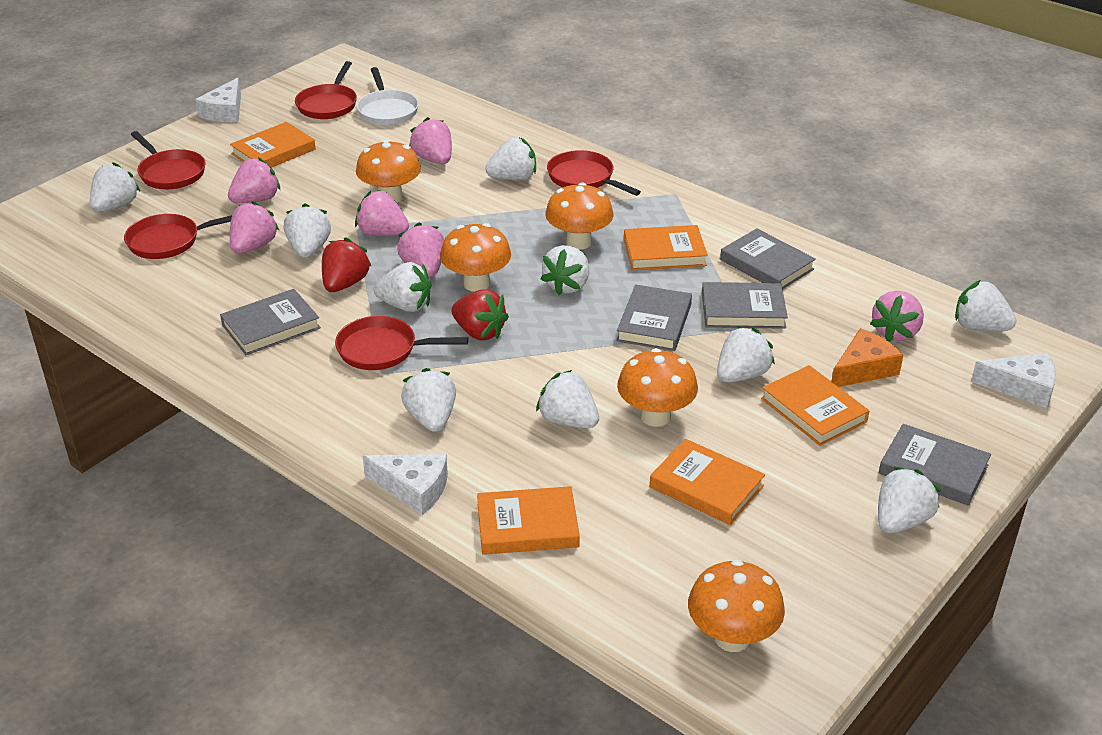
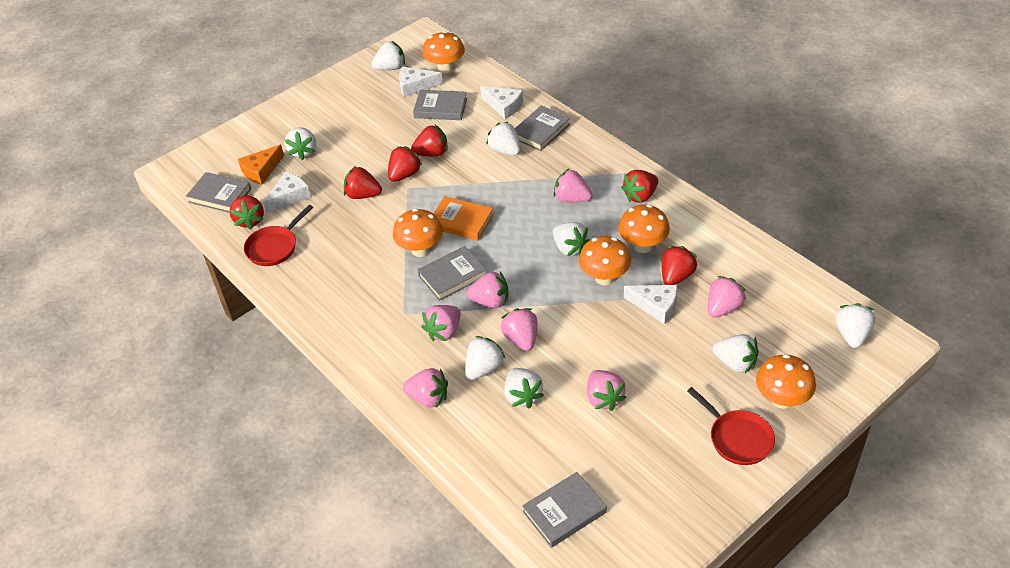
orange book: [230,122,316,168] [477,486,580,555] [624,225,708,270] [650,439,765,525] [761,365,869,446] = 5 -> [433,196,494,241] = 1
pink strawberry: [228,157,280,203] [230,201,279,254] [355,190,409,236] [397,222,444,277] [409,117,452,164] [870,291,924,342] = 6 -> [403,368,448,408] [421,305,461,341] [466,272,508,308] [501,308,537,351] [553,168,593,202] [587,370,626,411] [708,276,746,318] = 7
red pan: [124,214,232,259] [131,131,206,189] [295,61,357,119] [335,316,468,370] [547,150,641,196] = 5 -> [244,205,313,266] [687,387,775,465] = 2
red strawberry: [322,237,372,292] [451,289,509,340] = 2 -> [230,195,264,229] [344,166,382,199] [388,146,422,182] [411,125,448,156] [621,170,658,203] [662,246,698,285] = 6
white cheese: [195,78,241,122] [363,454,448,515] [971,353,1056,408] = 3 -> [263,172,311,213] [399,67,443,97] [480,86,523,119] [624,285,677,324] = 4
white pan: [357,67,419,125] = 1 -> none = 0
white strawberry: [90,162,140,212] [284,203,331,258] [374,262,431,312] [401,368,456,432] [485,138,536,181] [536,370,599,428] [541,245,589,295] [717,326,775,383] [878,467,941,533] [955,280,1016,331] = 10 -> [285,127,316,160] [371,41,405,70] [465,336,506,380] [486,121,521,156] [505,368,544,408] [553,222,590,256] [713,334,759,373] [835,303,875,348] = 8

